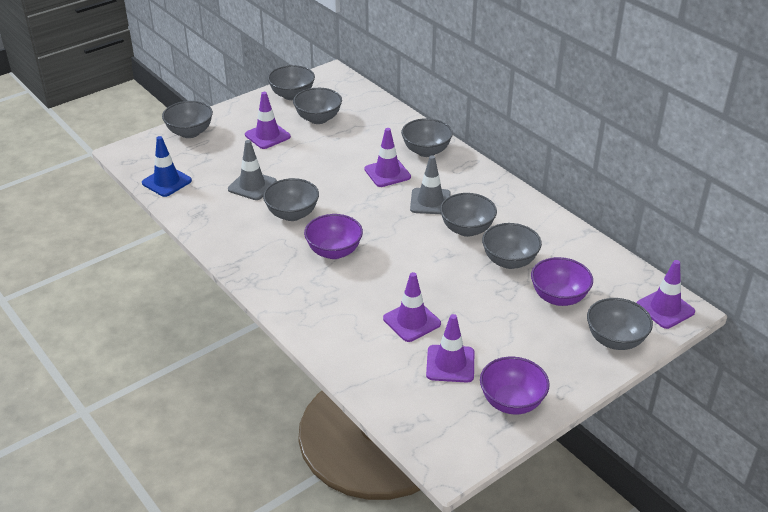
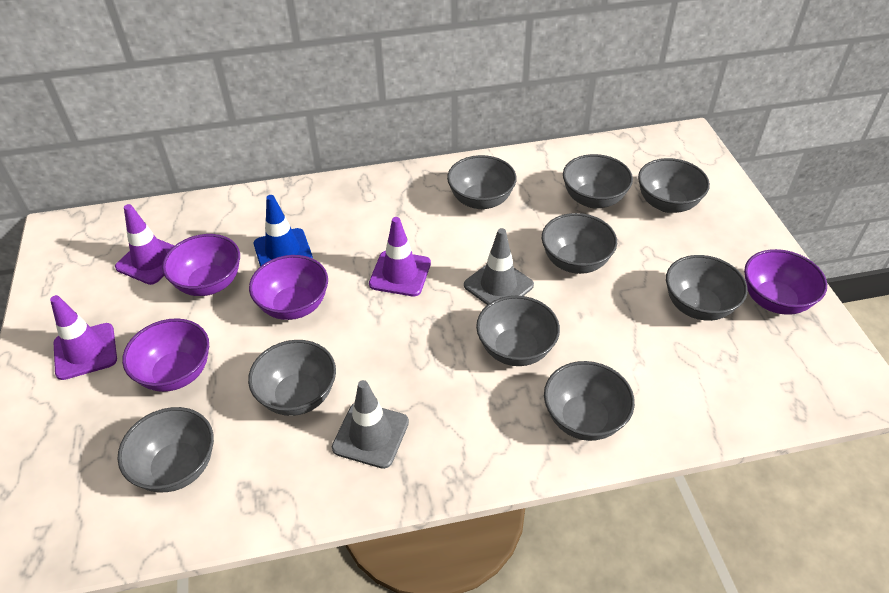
grey bowl: [162,101,213,138] [263,178,319,221] [267,65,315,100] [293,88,342,124] [401,118,453,157] [440,193,497,237] [482,223,542,269] [587,298,653,350] = 8 -> [118,407,214,492] [248,340,336,416] [447,155,517,209] [476,296,560,366] [542,213,617,274] [544,361,635,441] [563,154,633,208] [638,158,710,213] [666,255,748,321] = 9
purple bowl: [304,214,363,259] [480,357,550,414] [531,257,593,306] = 3 -> [122,318,209,392] [162,234,240,296] [249,255,328,320] [744,249,827,315] = 4
purple traffic cone: [245,92,291,149] [365,128,411,187] [383,272,441,342] [426,314,474,382] [637,260,695,329] = 5 -> [50,295,117,380] [115,204,175,285] [369,217,431,296] = 3

